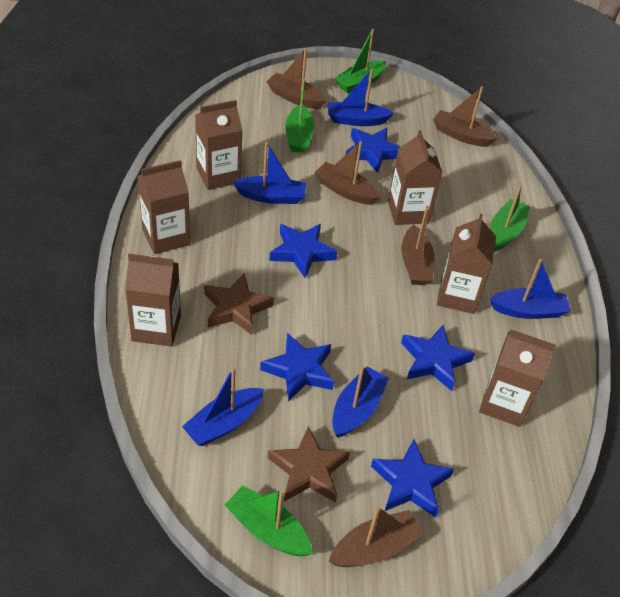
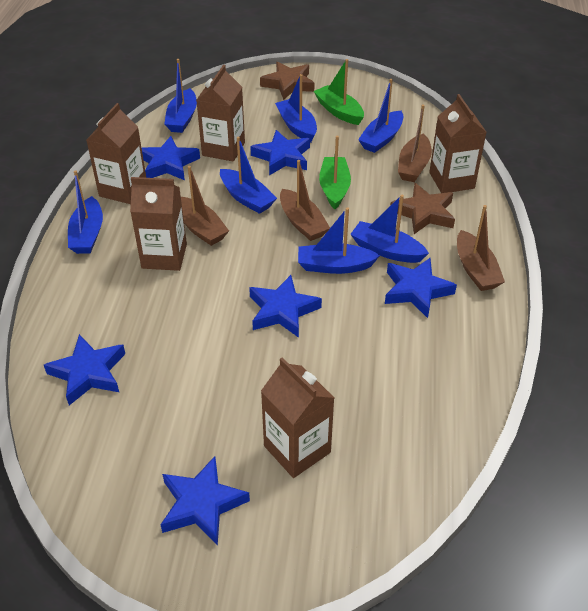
blue boat: [182,367,264,446] [232,142,306,204] [328,69,394,126] [332,365,389,438] [490,259,571,319] = 5 -> [68,170,103,254] [164,59,197,133] [220,137,277,214] [275,74,317,142] [298,208,380,274] [351,195,429,263] [358,79,403,153] = 7
blue star: [260,333,334,401] [269,224,338,278] [345,128,400,173] [371,439,454,518] [401,325,475,391] = 5 -> [44,334,125,405] [141,136,200,180] [160,456,250,545] [249,275,322,338] [250,130,310,176] [385,258,457,318] = 6
brown boat: [266,48,326,109] [315,141,381,205] [329,506,424,567] [401,206,435,285] [433,86,498,147] = 5 -> [181,166,229,246] [280,160,330,241] [398,104,432,182] [457,205,505,291] = 4
brown carton: [125,254,181,347] [137,160,190,254] [195,100,242,190] [388,130,443,225] [437,213,496,314] [479,329,556,427] = 6 -> [86,103,146,204] [130,177,187,271] [196,65,245,162] [261,357,334,478] [429,94,486,193] = 5
green boat: [225,485,313,556] [285,79,314,153] [335,29,386,93] [490,185,530,252] = 4 -> [314,59,364,125] [319,136,351,209] = 2

